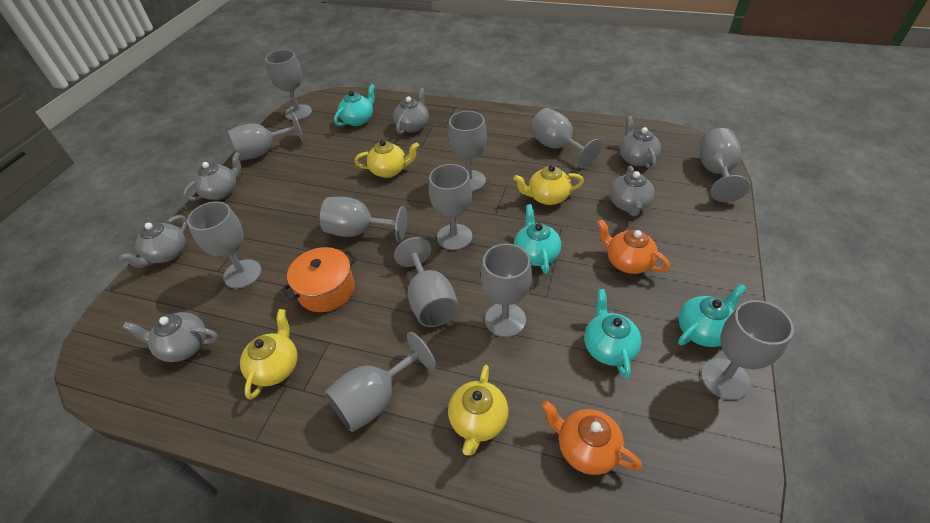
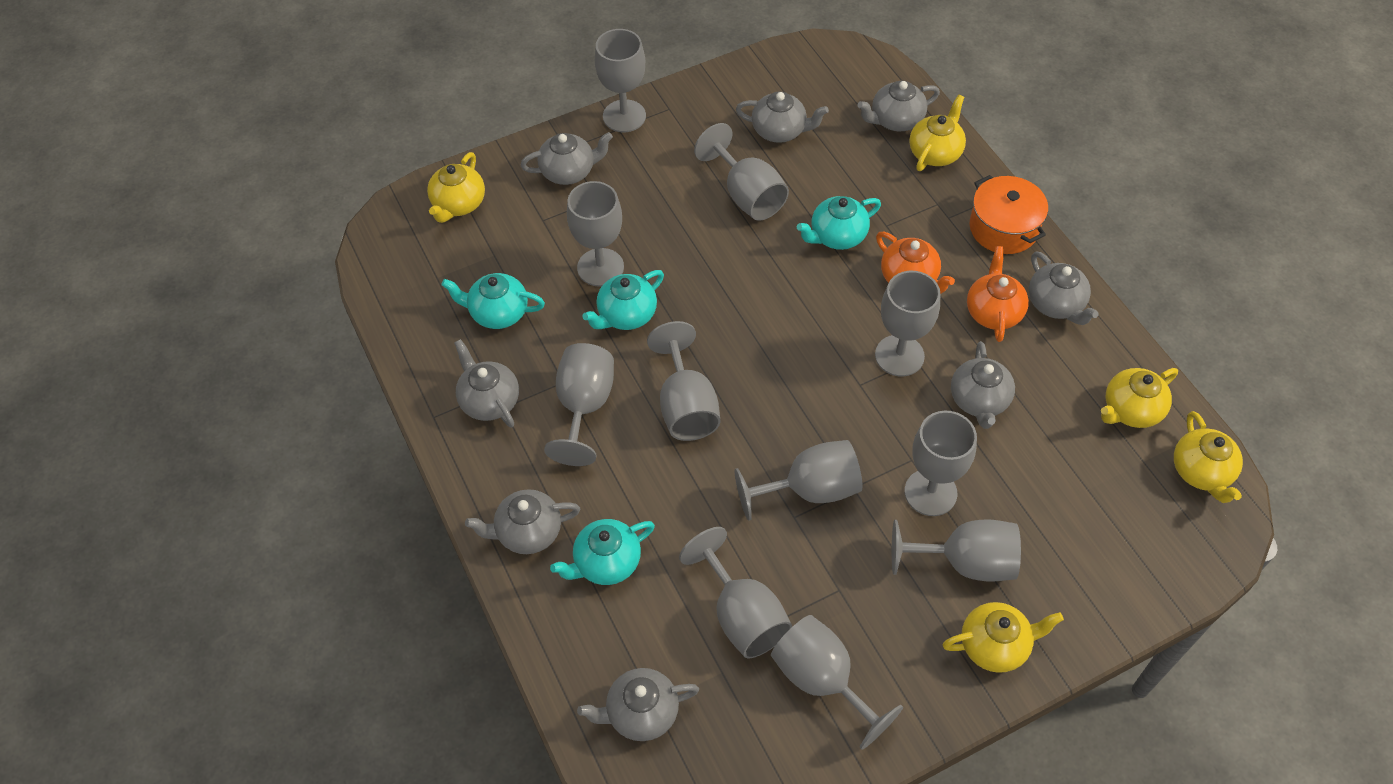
grey goblet: [187,201,261,289] [228,113,304,161] [265,50,312,120] [320,197,407,242] [325,332,436,432] [394,237,459,327] [429,164,472,250] [448,111,487,191] [481,243,532,337] [530,108,602,169] [699,128,750,202] [701,300,794,400] = 12 -> [544,343,614,466] [567,181,624,286] [595,29,646,132] [647,321,720,441] [679,527,792,658] [694,123,789,221] [735,440,862,521] [771,615,903,750] [875,271,940,377] [892,519,1021,582] [905,411,977,516] = 11
grey teapot: [119,215,187,268] [122,312,218,362] [183,152,241,201] [393,88,429,134] [609,166,655,216] [619,116,661,169] = 6 -> [454,339,519,428] [465,489,580,554] [521,132,613,185] [577,668,699,741] [736,92,829,143] [858,81,940,131] [951,341,1015,429] [1029,251,1099,325] = 8
yellow teapot: [240,309,298,400] [354,140,419,178] [448,365,508,456] [513,165,584,205] = 4 -> [427,152,485,223] [909,95,966,171] [942,602,1064,673] [1101,368,1178,428] [1174,411,1243,503] = 5

